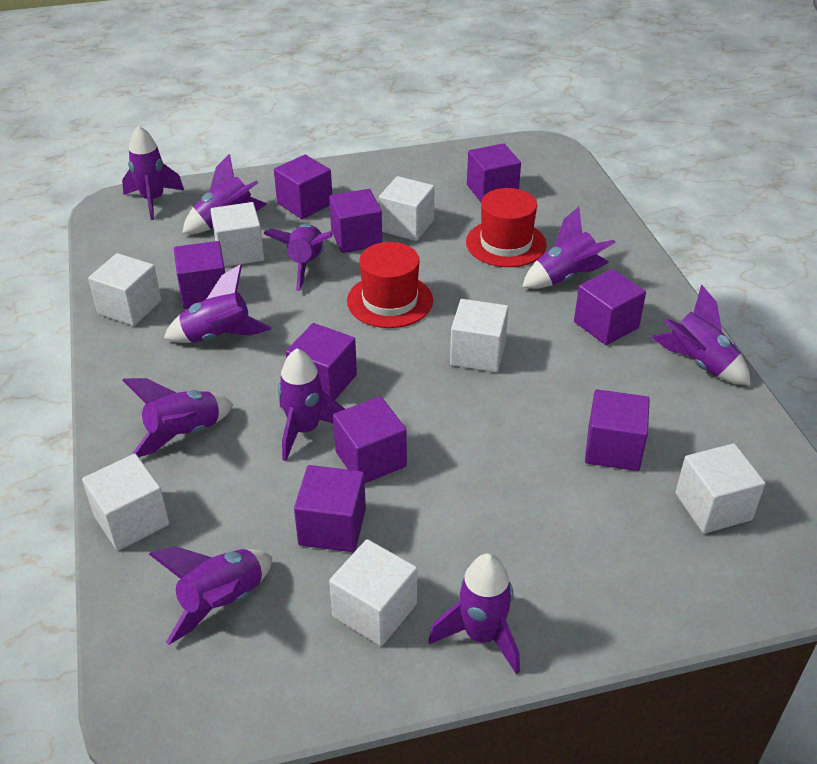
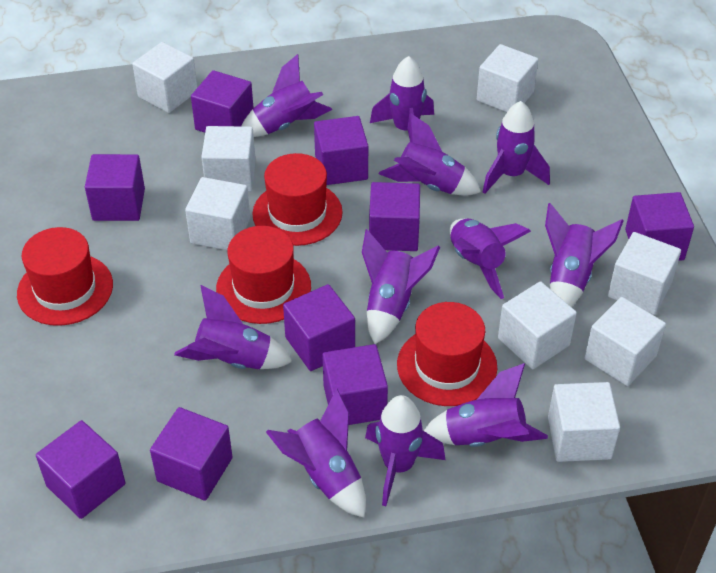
purple rocket: [122,125,184,220] [122,378,233,457] [149,546,272,645] [164,264,271,343] [183,154,267,234] [263,224,332,291] [278,348,345,461] [429,553,520,674] [522,207,616,289] [651,285,751,385] = 10 -> [174,285,293,369] [242,54,332,137] [266,389,366,518] [362,229,440,344] [365,395,445,506] [370,56,434,142] [379,113,481,196] [424,363,548,447] [450,219,531,299] [483,101,550,194] [545,203,624,307] = 11
red hat: [347,242,433,328] [466,188,547,267] = 2 -> [17,227,113,326] [216,226,311,324] [252,153,343,246] [397,302,497,406] = 4
white cube: [82,454,169,551] [88,253,161,326] [210,202,264,267] [329,539,417,646] [379,176,435,241] [450,299,509,372] [675,443,765,534] = 7 -> [132,42,198,113] [185,177,250,250] [201,126,256,192] [477,44,538,112] [498,281,577,369] [548,382,620,462] [585,297,666,386] [608,232,681,315] = 8

